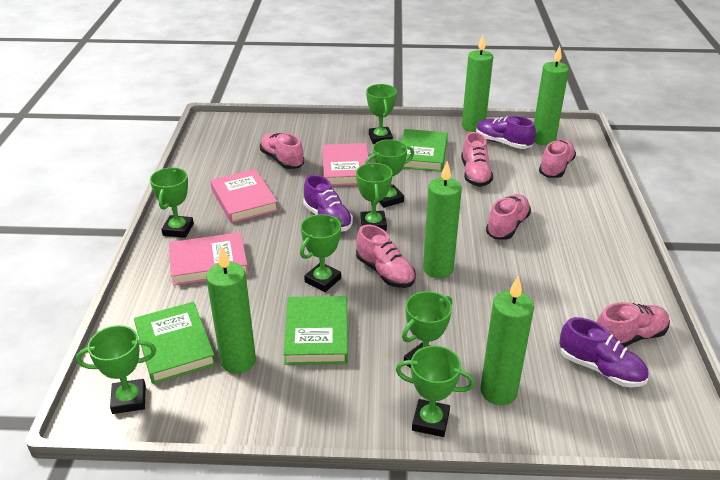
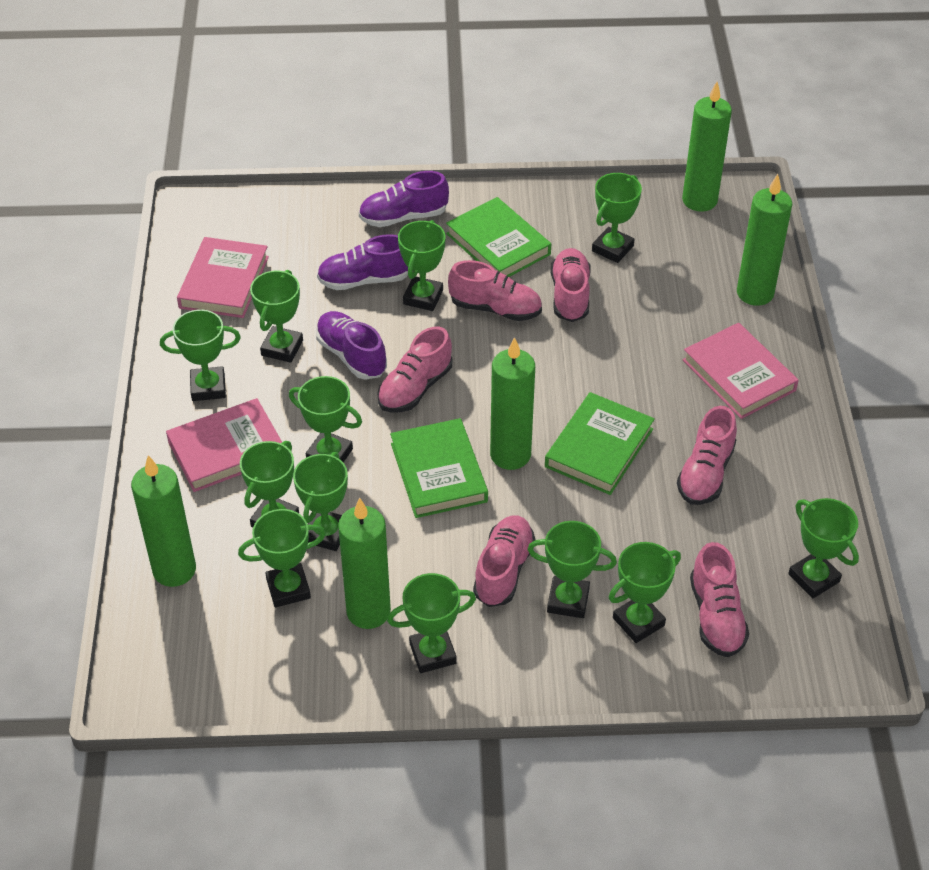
green trophy: [76,325,156,414] [150,167,194,238] [300,214,342,292] [356,163,392,231] [365,139,414,208] [366,84,397,144] [396,346,475,437] [402,291,452,368] = 8 -> [160,310,241,401] [238,509,326,607] [240,441,299,527] [250,270,303,363] [289,376,362,462] [293,452,348,551] [387,573,476,673] [398,220,445,311] [528,521,617,618] [592,173,642,263] [609,542,681,643] [788,498,859,598] = 12

